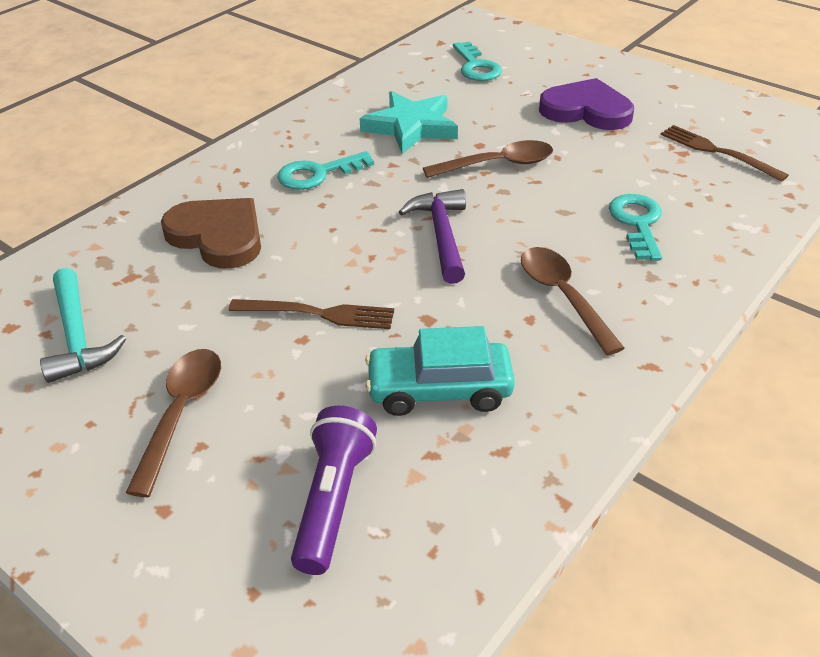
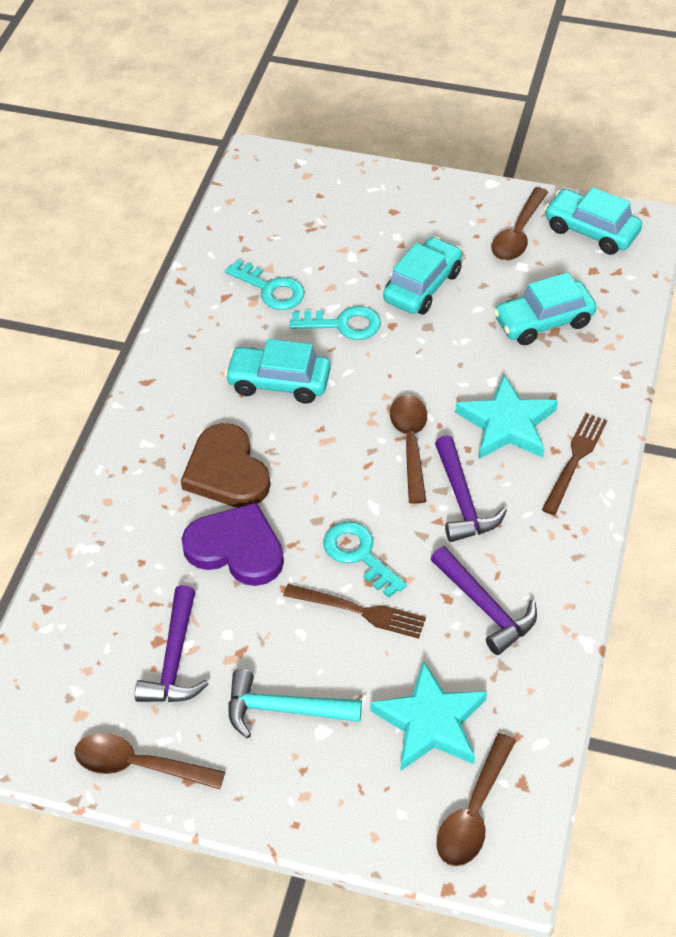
brown spoon: [126,349,221,497] [423,140,553,178] [521,247,625,355] = 3 -> [74,733,225,789] [390,395,427,504] [436,733,516,866] [492,187,548,261] = 4
purple flashlight: [291,406,377,575] = 1 -> none = 0
purple hammer: [399,189,466,284] = 1 -> [135,585,208,702] [431,546,537,655] [435,435,507,542] = 3
turquoise car: [365,326,515,416] = 1 -> [224,339,331,404] [383,236,462,315] [493,272,597,345] [544,187,642,255] = 4
turquoise star: [359,91,458,154] = 1 -> [370,660,487,771] [455,375,558,459] = 2

